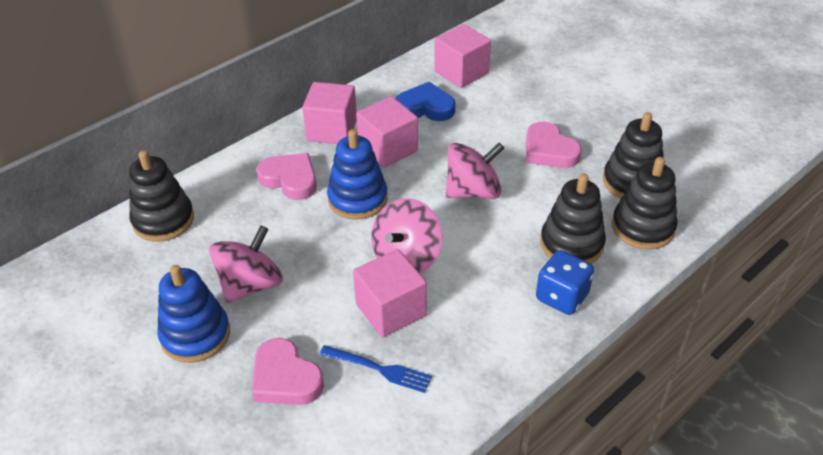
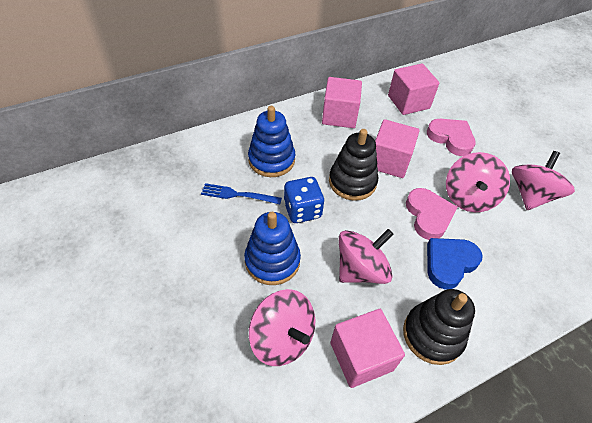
black stacking toy: [129,150,194,242] [540,173,606,264] [603,112,664,199] [612,157,677,250] = 4 -> [329,129,378,201] [403,289,475,365] = 2
pink heart: [252,338,324,405] [256,153,317,200] [526,122,582,168] = 3 -> [406,188,457,240] [427,119,476,156] = 2
pink spinning top: [209,226,283,303] [371,198,442,273] [446,143,504,199] = 3 -> [249,289,315,366] [339,229,393,284] [446,152,510,212] [512,151,575,210] = 4

